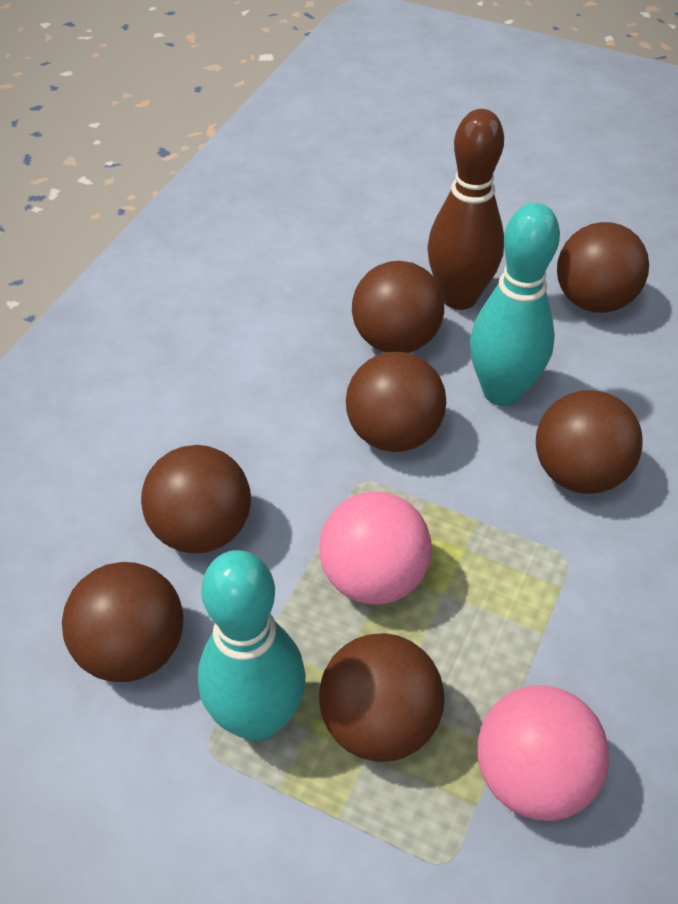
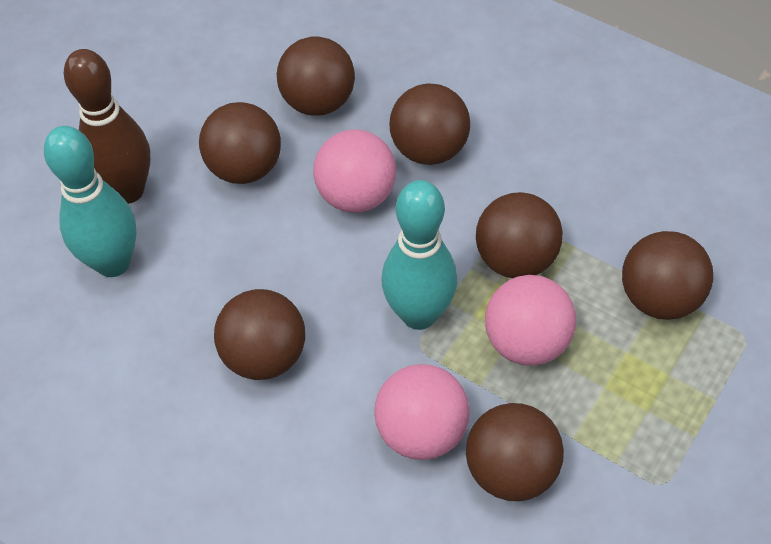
pink ball: [319,492,432,605] [477,686,609,821] = 2 -> [313,129,396,213] [374,364,469,460] [485,275,576,366] = 3

